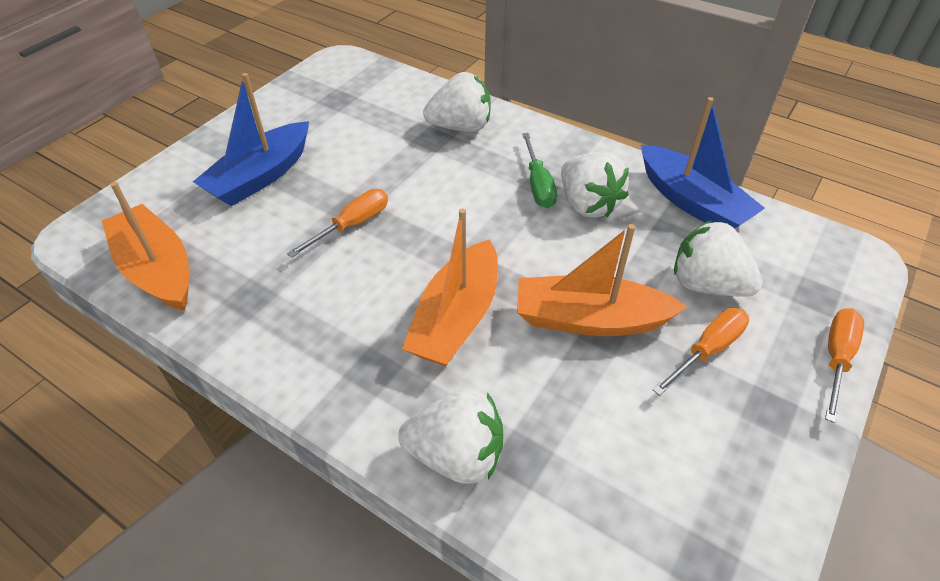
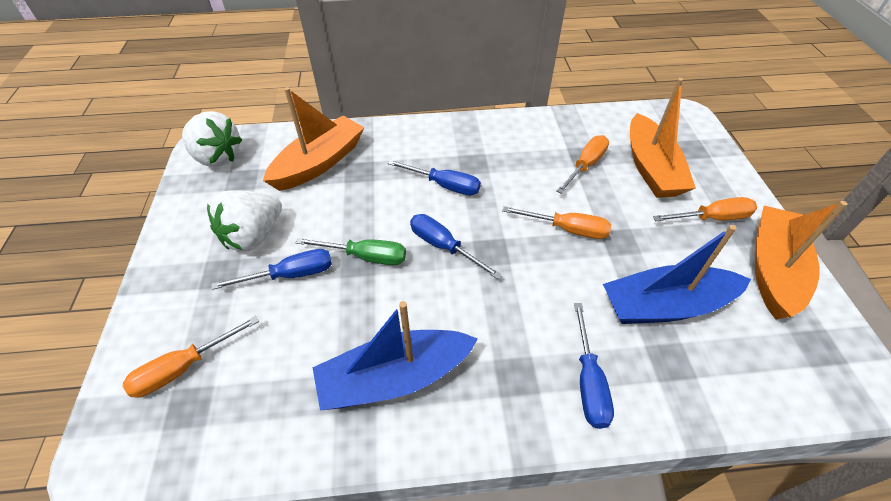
blue screwdriver: none = 0 -> [212,249,332,290] [388,160,481,195] [410,214,502,279] [574,303,614,429] = 4
orange screwdriver: [287,189,388,258] [652,308,749,396] [825,308,864,423] = 3 -> [123,316,259,398] [502,206,611,239] [556,135,609,194] [653,197,757,221] = 4
white strawberry: [398,389,503,484] [423,72,491,132] [561,151,629,218] [674,220,763,297] = 4 -> [182,111,242,167] [207,190,282,252] = 2

